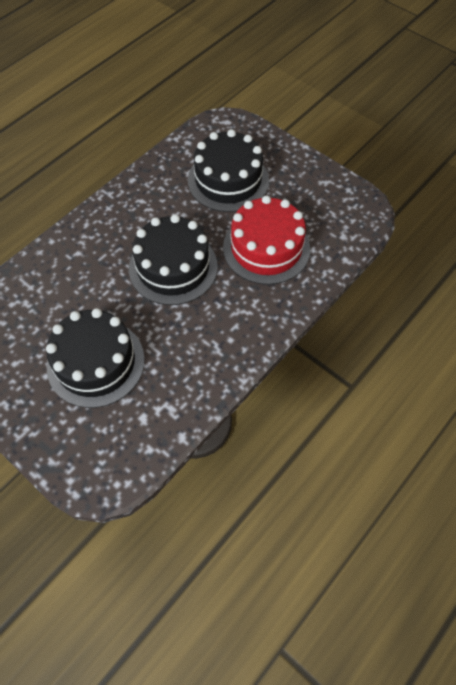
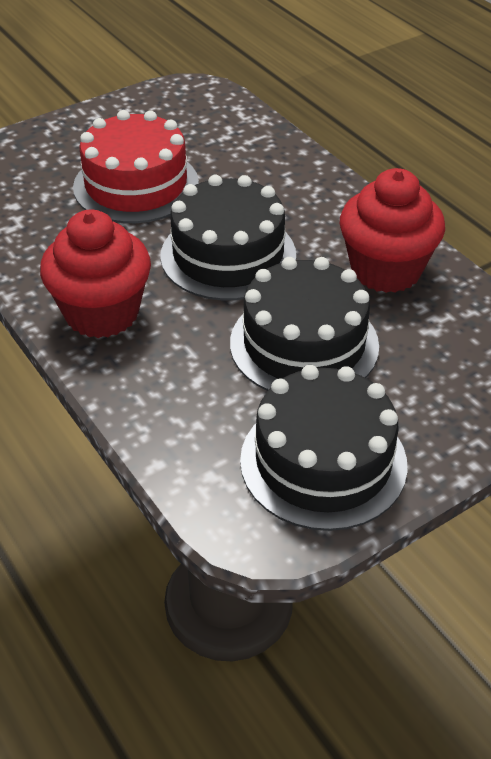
red cupcake: none = 0 -> [40,209,151,338] [340,168,445,293] = 2

